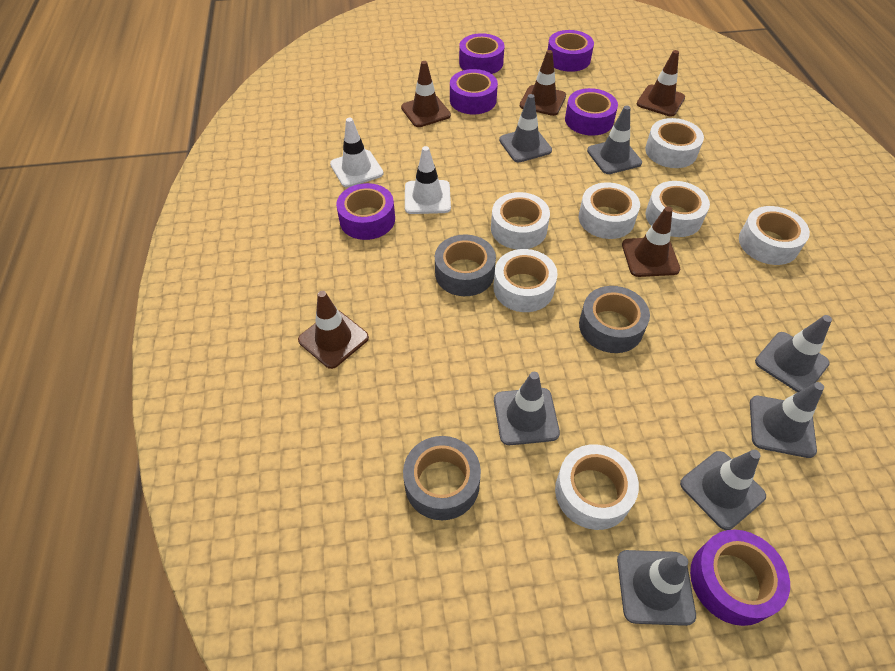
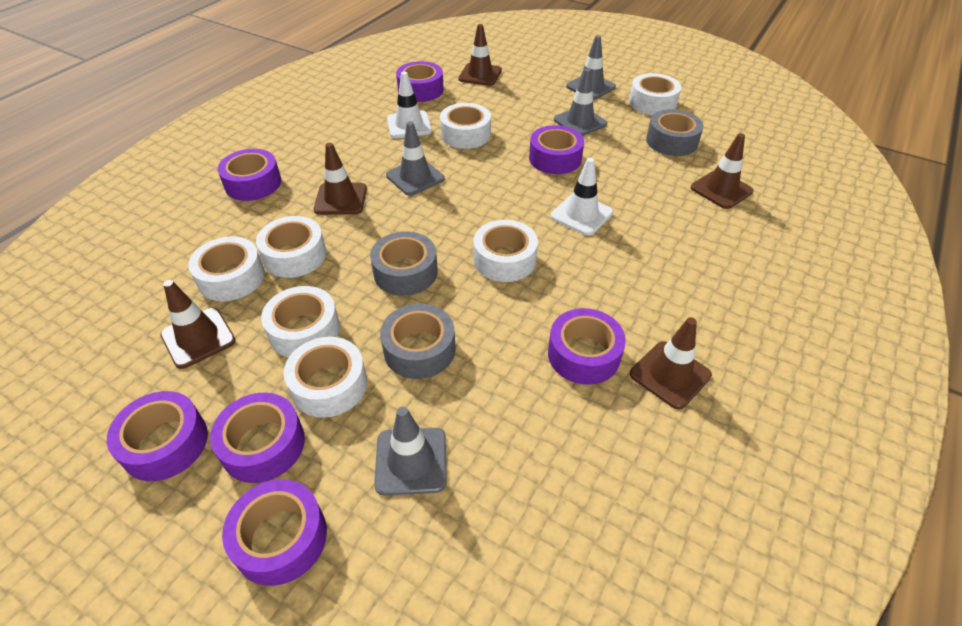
grey traffic cone: [494,372,560,445] [499,94,552,162] [587,105,642,174] [617,550,696,626] [680,450,766,530] [750,382,824,458] [755,315,832,392] = 7 -> [374,407,447,495] [386,121,445,196] [554,68,607,136] [566,35,616,100] = 4
purple tape: [336,183,395,240] [450,69,498,114] [459,33,504,74] [548,30,594,72] [565,88,618,136] [690,530,790,626] = 6 -> [107,391,208,481] [210,392,305,483] [218,149,281,201] [222,479,327,586] [396,61,444,102] [529,125,584,174] [548,308,626,385] = 7

